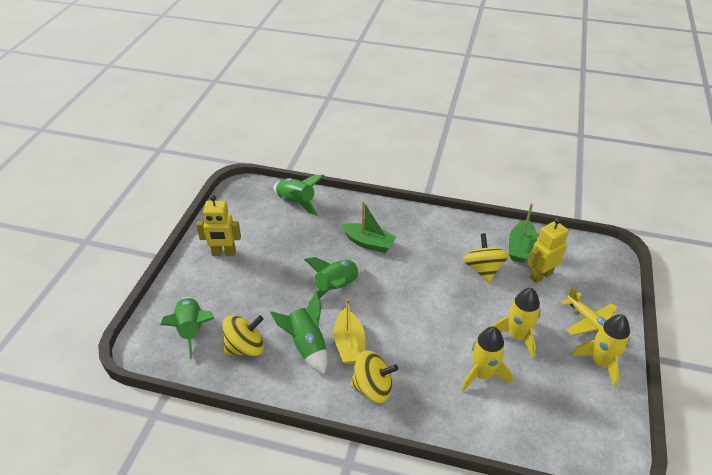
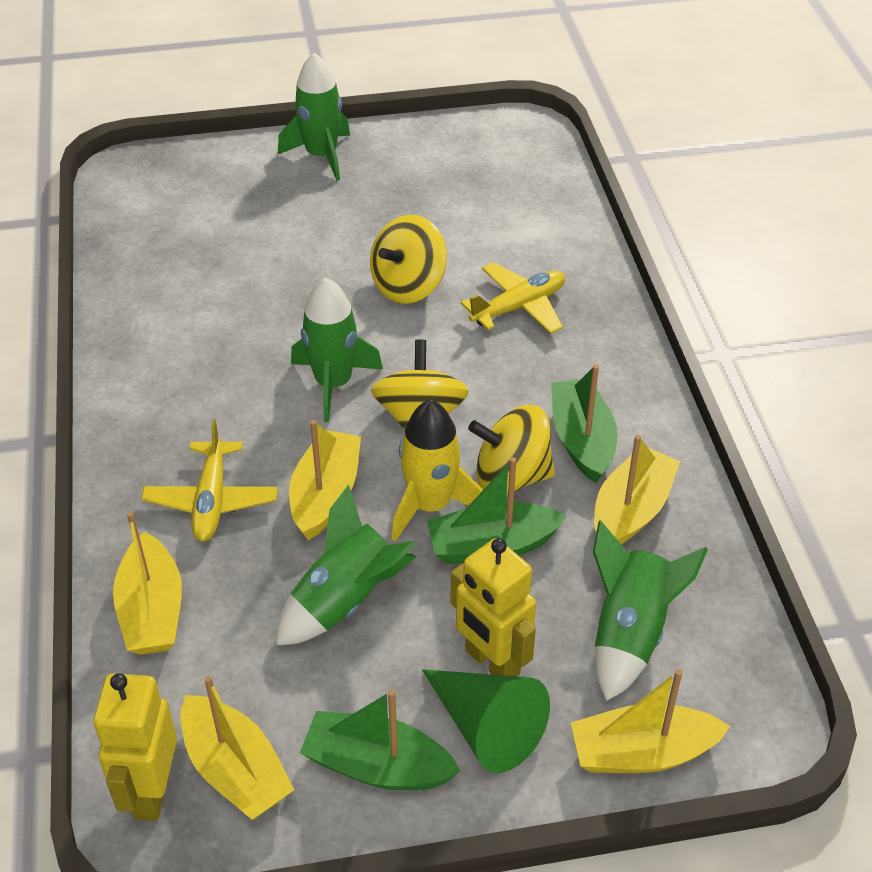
green boat: [341,201,396,253] [509,203,537,263] = 2 -> [300,690,460,790] [427,457,566,564] [551,364,617,483] = 3
green cone: none = 0 -> [422,669,550,773] = 1
yellow boat: [334,298,365,365] = 1 -> [113,512,182,655] [180,676,294,820] [289,420,361,540] [571,669,730,773] [594,435,680,545] = 5
yellow plane: [561,287,618,335] = 1 -> [141,419,278,542] [461,262,565,334] = 2
yellow rocket: [461,327,513,391] [492,288,541,358] [572,314,630,388] = 3 -> [392,400,483,542] = 1

